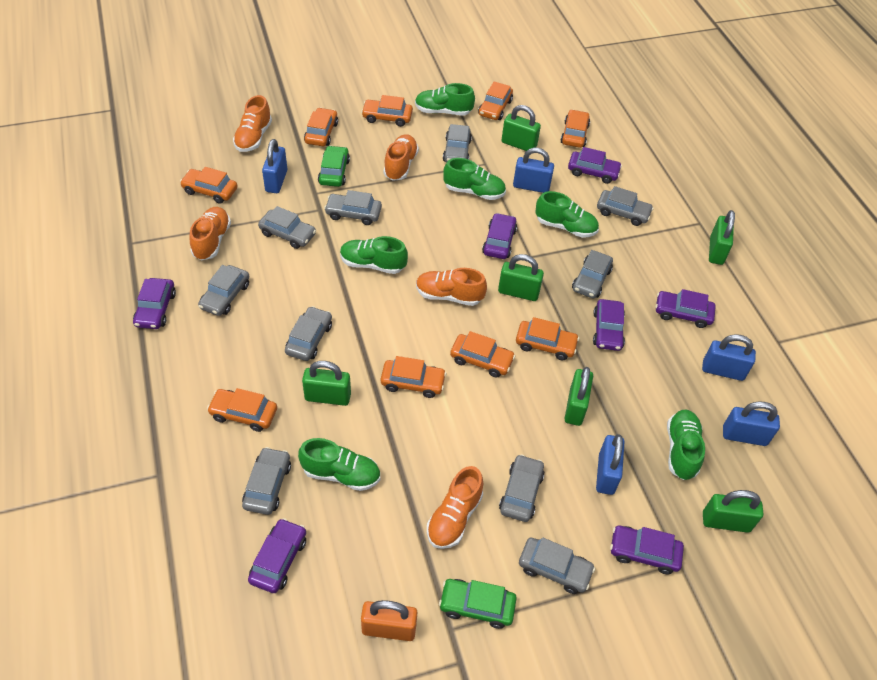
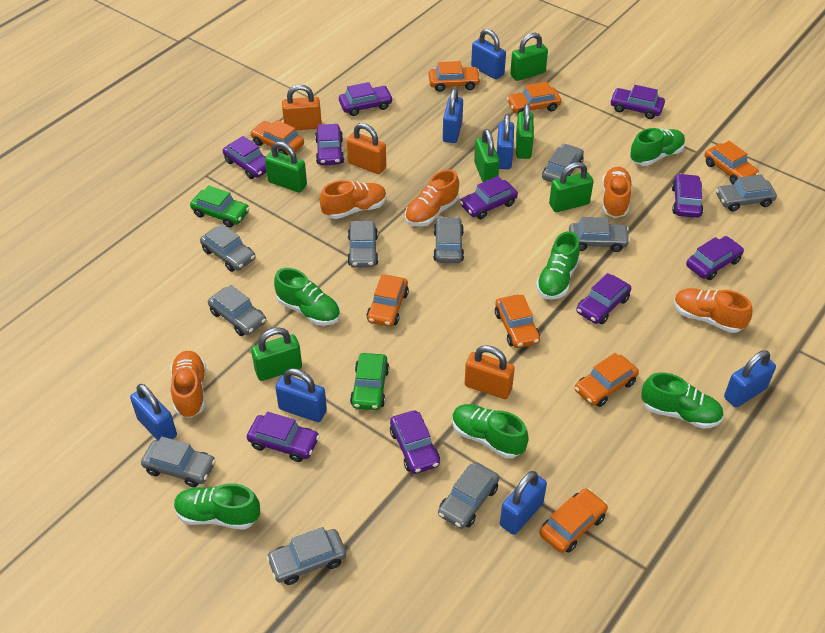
blue padlock: [262,139,287,193] [513,148,554,193] [596,434,624,495] [702,334,756,381] [723,401,780,446] = 5 -> [130,384,177,441] [275,368,327,422] [443,88,463,143] [471,29,506,80] [497,114,514,169] [500,471,547,535] [724,350,776,407] = 7
orange car: [180,167,238,204] [207,388,277,432] [304,108,338,146] [361,95,413,127] [381,356,446,398] [450,331,515,378] [478,81,513,120] [516,317,579,360] [561,109,590,148] = 9 -> [250,120,304,155] [366,275,409,327] [428,61,481,92] [495,295,540,348] [507,82,561,113] [539,488,608,553] [575,353,639,407] [704,141,759,184] = 8
orange padlock: [361,600,417,641] = 1 -> [282,85,322,130] [347,123,386,174] [464,345,515,399] = 3
purple car: [133,278,176,329] [248,518,306,593] [482,213,517,259] [568,147,622,184] [593,299,625,351] [610,525,684,574] [655,289,716,328] = 7 -> [223,136,267,179] [247,412,320,462] [315,124,344,165] [339,82,393,116] [390,410,440,474] [460,176,518,219] [576,273,631,324] [610,85,665,119] [672,173,703,218] [686,236,744,280] = 10

